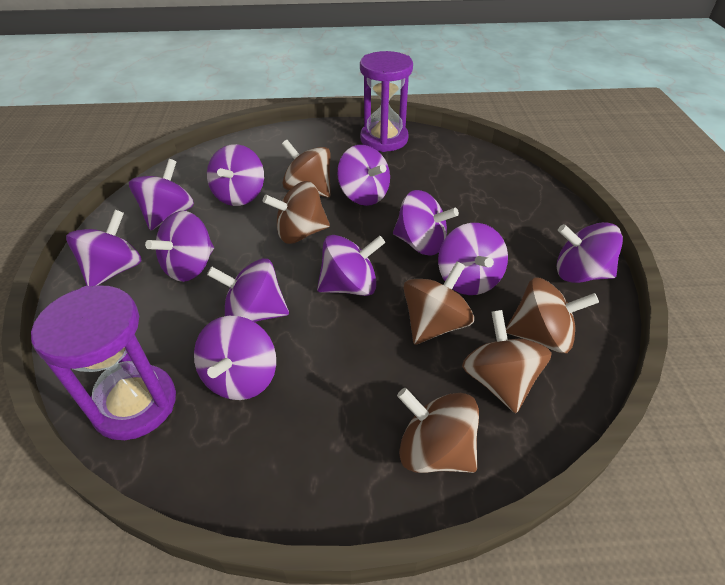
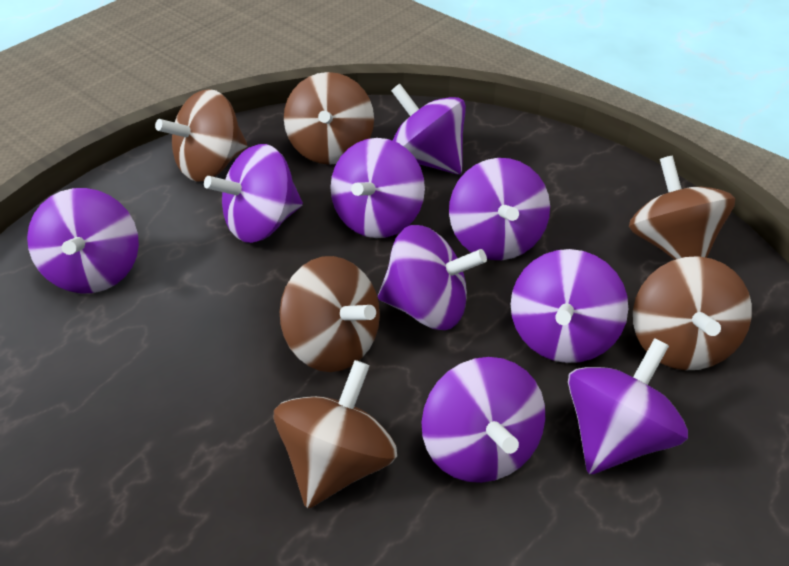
purple hourglass: [31,285,176,440] [360,51,413,152] = 2 -> none = 0
purple spinning top: [66,210,142,286] [129,159,194,231] [145,211,214,282] [194,316,276,400] [207,144,264,206] [207,258,289,322] [317,235,385,296] [337,145,390,206] [393,190,459,256] [438,223,508,295] [556,222,623,283] = 11 -> [27,188,139,294] [204,144,303,243] [330,138,425,238] [378,225,487,330] [391,84,466,175] [422,357,545,483] [449,158,550,260] [511,249,628,363] [568,338,688,474] = 9

